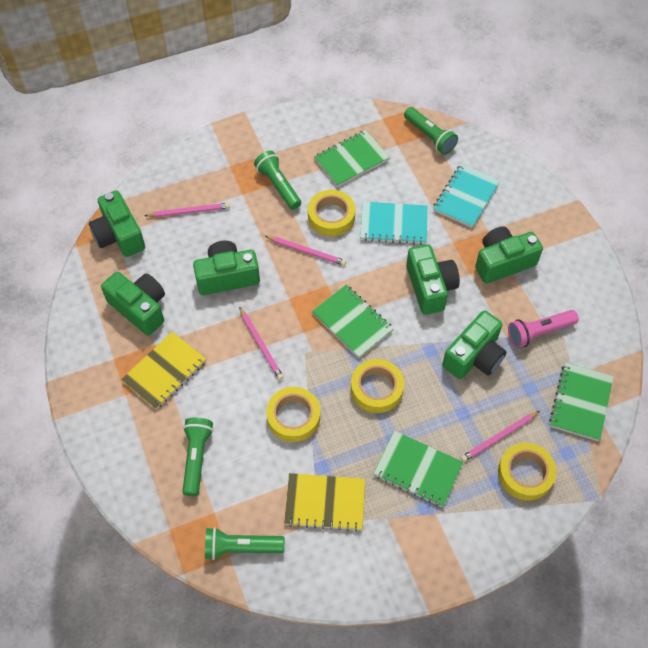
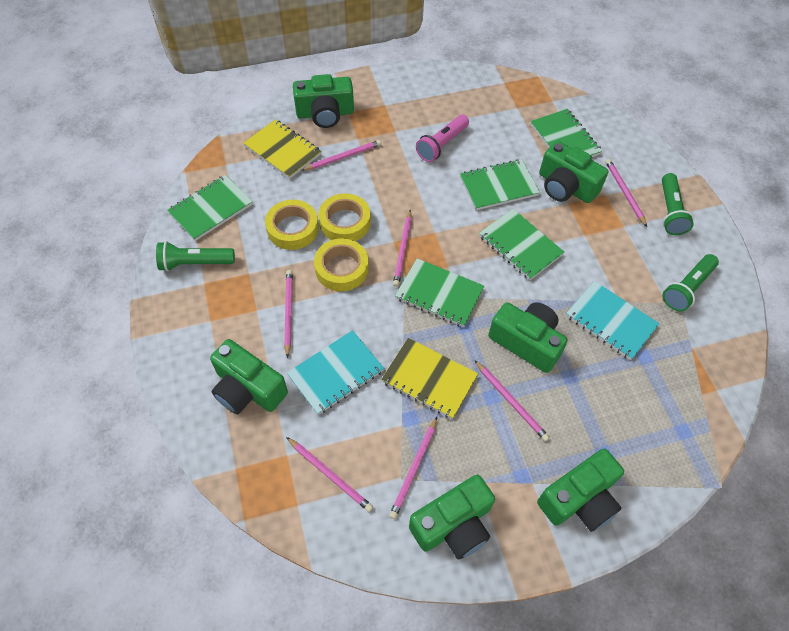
green flashlight: [182,418,213,496] [205,527,285,560] [254,151,301,210] [404,107,458,155] = 4 -> [156,241,235,271] [662,173,694,235] [662,254,719,311] = 3
green notebook: [312,285,394,358] [314,130,390,187] [373,431,464,507] [549,362,614,441] = 4 -> [167,175,253,241] [395,258,484,327] [460,159,540,210] [479,209,564,280] [530,109,602,157] = 5
pink pencil: [144,203,230,217] [239,307,284,380] [265,236,346,266] [460,411,540,462] = 4 -> [284,270,293,358] [286,437,373,512] [301,140,381,171] [389,417,437,519] [393,210,412,287] [475,360,550,441] [605,159,647,227] = 7
yellow tape: [266,387,320,442] [308,190,356,236] [351,359,404,413] [498,443,557,501] = 4 -> [265,200,319,250] [314,238,369,291] [318,193,371,241] = 3

